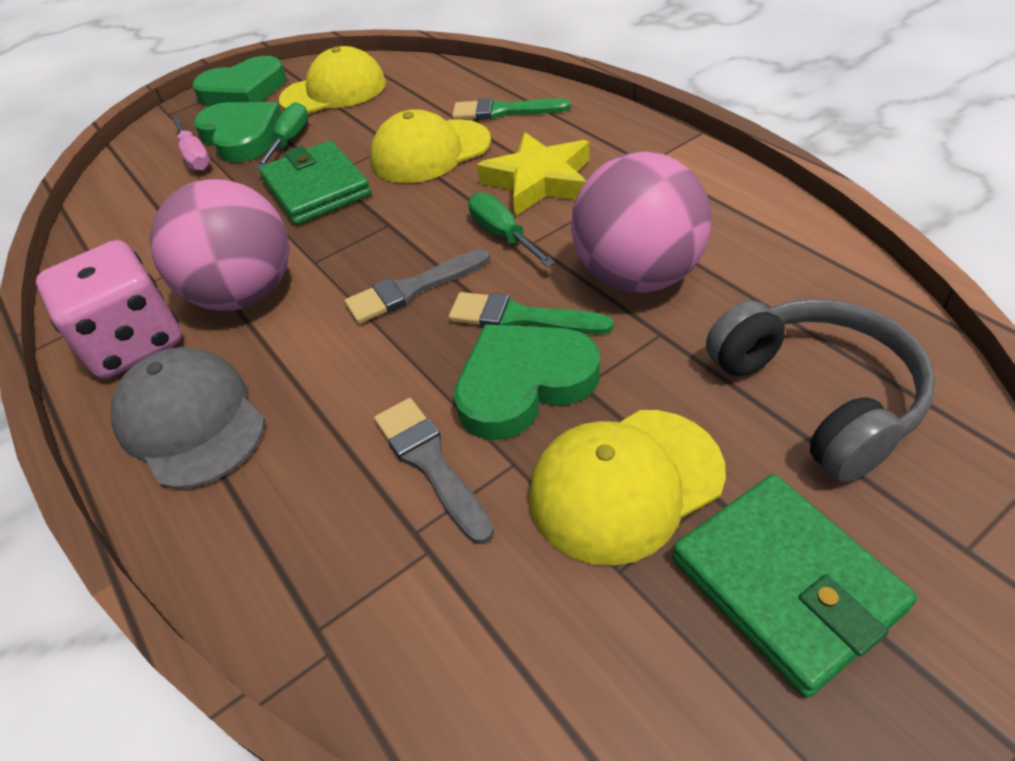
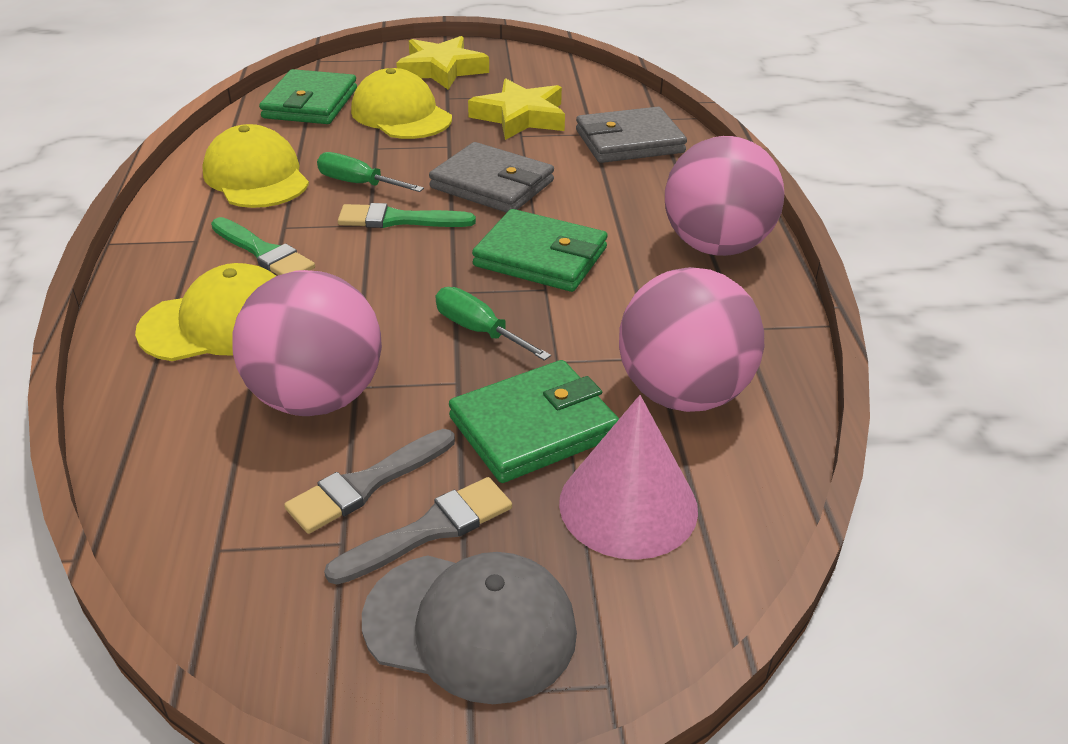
green heart: [192,56,286,106] [194,102,282,163] [454,324,600,440] = 3 -> none = 0
green wallet: [259,141,371,225] [672,474,917,698] = 2 -> [259,69,357,124] [449,360,619,483] [472,209,608,292] = 3
grey headphones: [706,299,936,482] = 1 -> none = 0
grey wallet: none = 0 -> [429,142,554,213] [576,107,687,163] = 2
pink ball: [150,179,289,311] [571,152,712,293] = 2 -> [232,270,382,416] [619,267,764,412] [665,136,784,256] = 3
pink cone: none = 0 -> [559,395,698,560] = 1
pink dice: [36,240,182,379] = 1 -> none = 0
pink screwdriver: [172,118,211,171] = 1 -> none = 0
yellow star: [477,132,590,216] = 1 -> [396,36,489,90] [468,79,565,140] = 2

